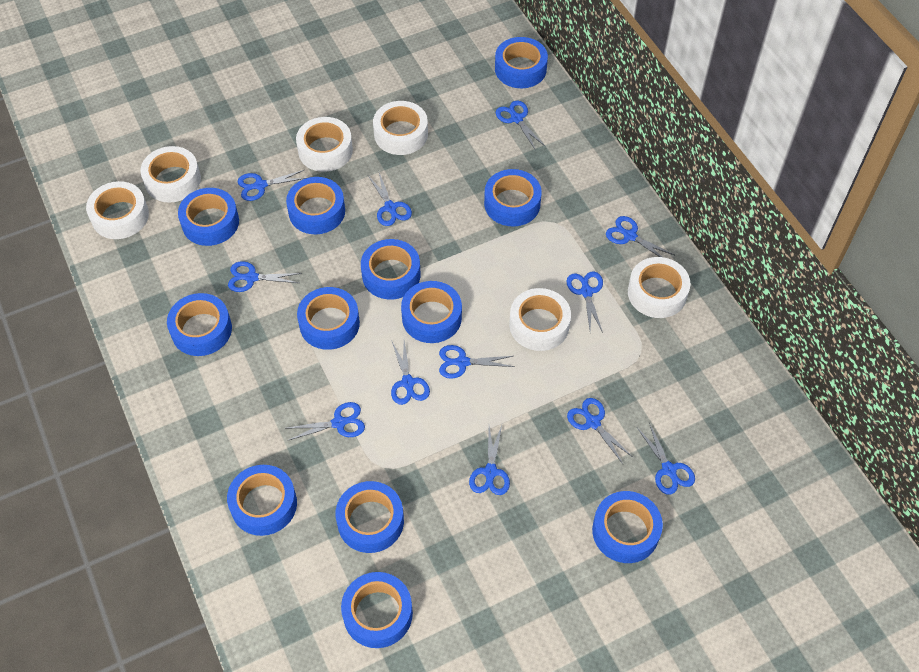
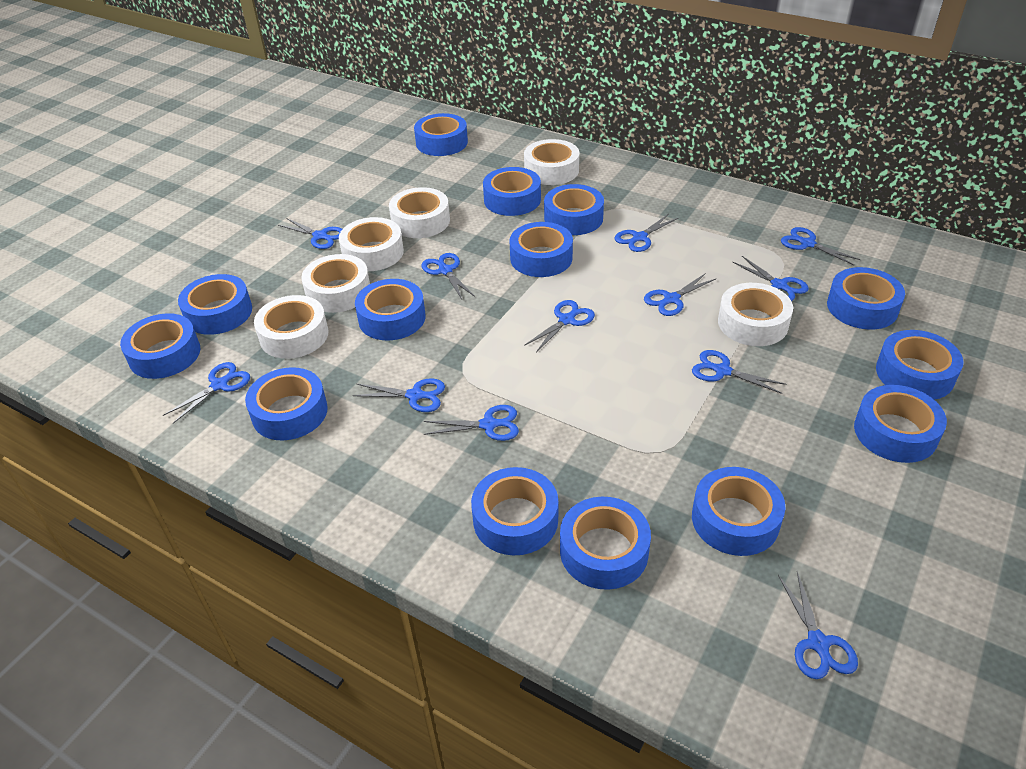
blue tape: [167,293,232,356] [178,188,239,246] [227,465,297,536] [286,177,345,234] [297,287,360,350] [335,481,404,553] [341,572,413,648] [361,239,420,299] [401,281,462,343] [484,169,542,226] [495,37,548,88] [592,491,663,563] = 12 -> [120,313,200,379] [178,274,252,335] [245,367,328,440] [355,279,426,341] [414,113,468,156] [471,467,558,555] [483,167,541,216] [509,222,573,277] [544,184,604,235] [560,497,651,590] [692,467,785,556] [827,267,905,330] [854,385,947,463] [876,330,963,400] = 14

